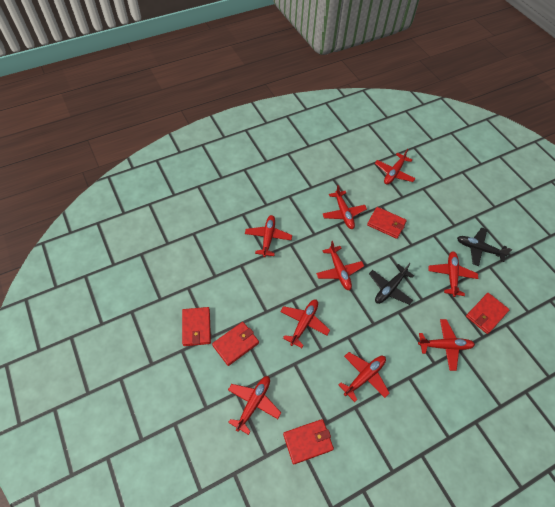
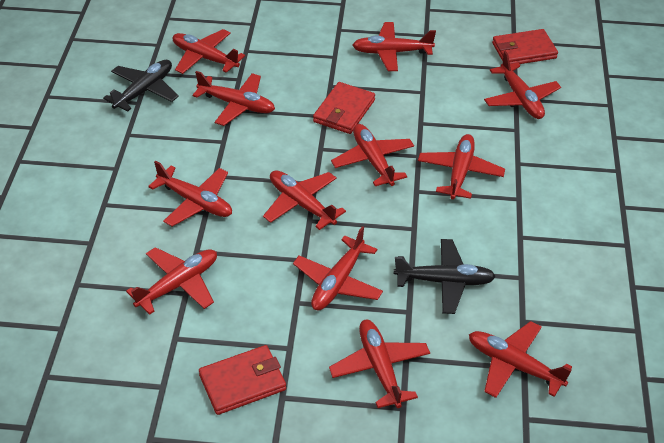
red plane: [228,376,281,435] [245,215,292,257] [280,300,330,348] [316,241,364,290] [322,185,367,229] [339,352,390,402] [375,149,416,185] [418,319,475,371] [429,252,478,297] = 9 -> [126,247,217,315] [148,161,232,226] [173,29,245,74] [192,71,275,126] [263,171,346,230] [293,226,383,310] [329,320,430,408] [331,124,414,186] [352,22,436,71] [418,134,505,199] [469,321,572,398] [484,51,561,119] = 12
red wallet: [182,307,211,346] [212,322,259,366] [283,419,334,465] [367,207,407,239] [466,293,510,334] = 5 -> [199,345,286,415] [313,82,375,134] [492,29,558,64] = 3

